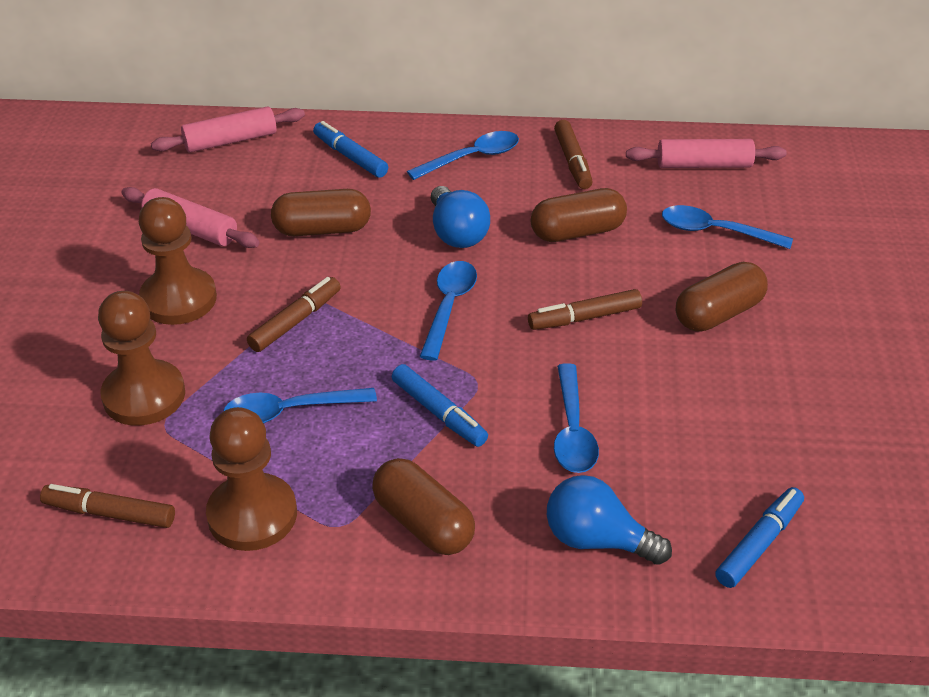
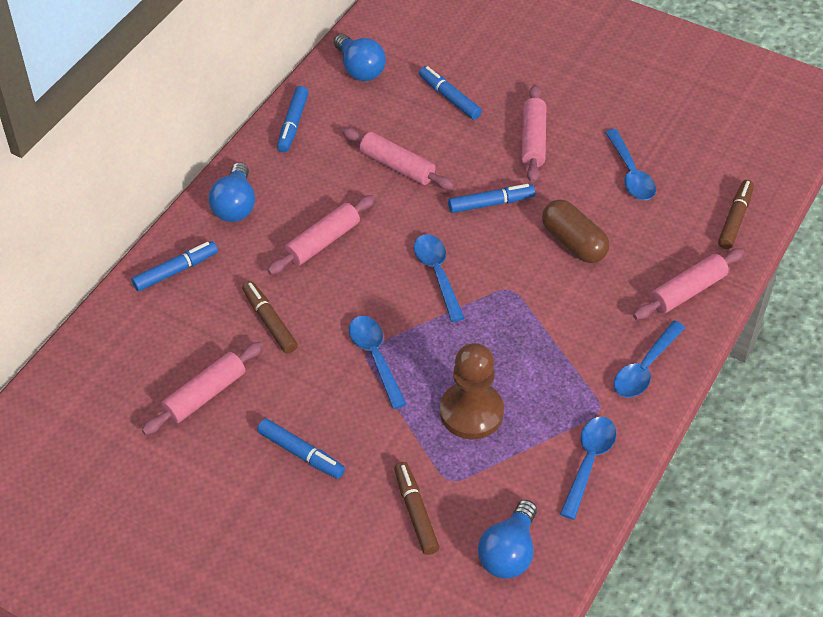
blue light bulb: [431,186,490,248] [547,475,672,565] = 2 -> [208,162,255,222] [334,34,386,81] [478,500,537,579] = 3
blue marker: [313,121,388,178] [392,364,488,447] [715,487,804,588] = 3 -> [132,241,218,291] [257,418,345,479] [277,86,309,152] [419,66,482,120] [448,184,535,213] = 5
brown capsule: [271,189,371,236] [372,458,475,555] [531,188,627,242] [676,262,768,332] = 4 -> [542,199,609,263] = 1
brown marker: [40,484,175,528] [247,277,341,352] [528,289,642,330] [554,120,593,189] = 4 -> [242,281,298,353] [394,462,440,555] [718,180,754,249] = 3
brown pawn: [98,291,185,426] [139,197,217,325] [206,407,297,551] = 3 -> [440,343,504,439] = 1
pink rolling pin: [121,187,260,248] [151,106,305,153] [626,139,787,168] = 3 -> [142,342,263,435] [267,195,375,275] [342,128,454,190] [521,85,546,183] [633,248,744,320] = 5

